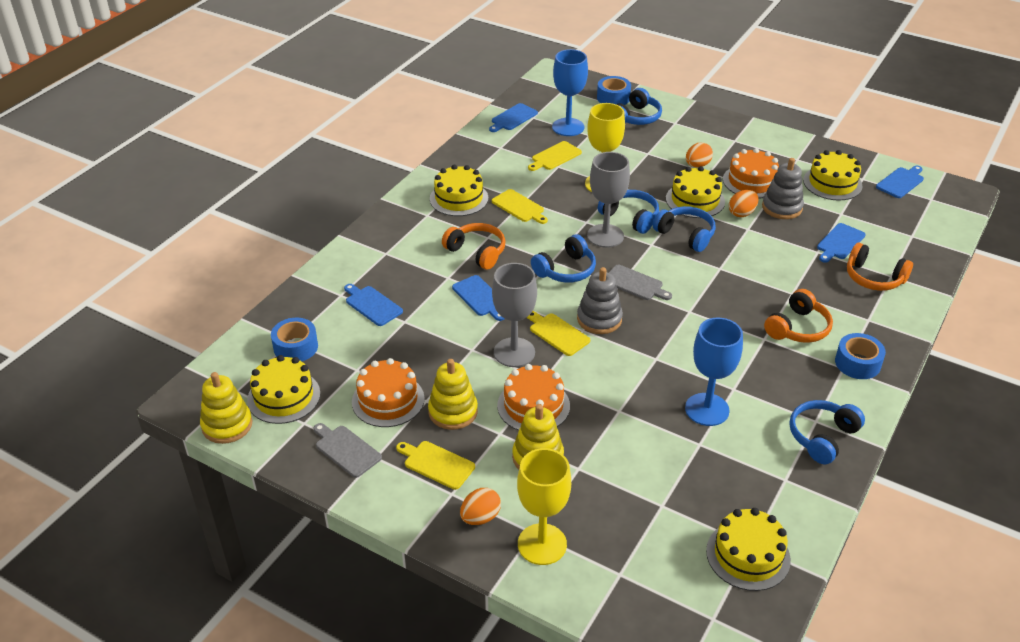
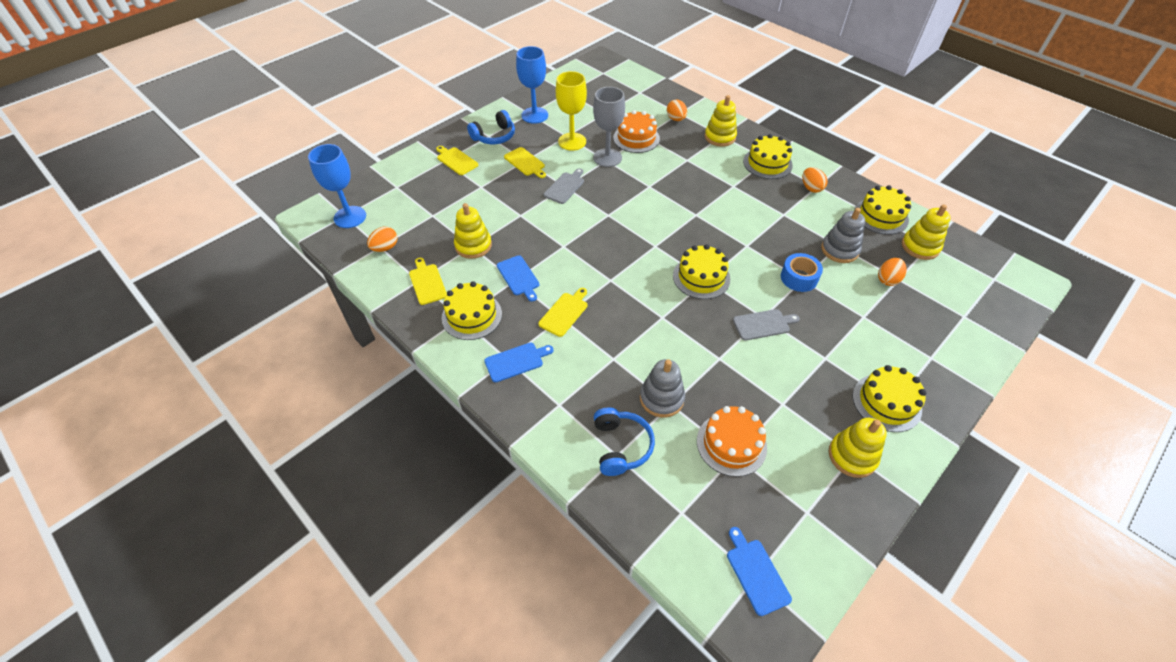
blue cutting board: [344,284,403,326] [452,275,504,321] [489,103,538,132] [817,223,866,263] [876,166,924,198] = 5 -> [484,343,554,382] [497,255,539,302] [727,527,792,616] = 3
blue headphones: [531,234,596,283] [598,190,659,234] [616,88,662,125] [653,206,716,252] [789,400,865,464] = 5 -> [467,110,515,144] [594,407,655,476] = 2
blue tape: [271,318,318,361] [597,76,631,105] [835,333,886,379] = 3 -> [781,253,823,292] = 1
grey goblet: [492,263,537,367] [587,152,630,248] = 2 -> [593,87,625,167] = 1
orange cake: [352,358,425,427] [497,364,570,430] [723,148,779,199] = 3 -> [613,110,660,153] [697,406,767,477] = 2
orange egg: [460,488,501,525] [686,142,713,167] [729,190,759,217] = 3 -> [367,227,398,252] [667,100,687,121] [802,167,828,193] [878,258,907,286] = 4
orange headphones: [442,223,505,270] [764,289,833,343] [847,243,913,291] = 3 -> none = 0
yellow goblet: [517,448,571,565] [585,103,625,192] = 2 -> [556,71,587,151] = 1
yellow stacking toy: [200,372,252,444] [428,359,478,430] [512,404,564,469] = 3 -> [454,203,492,259] [705,95,737,147] [828,418,887,478] [902,204,951,260] = 4

